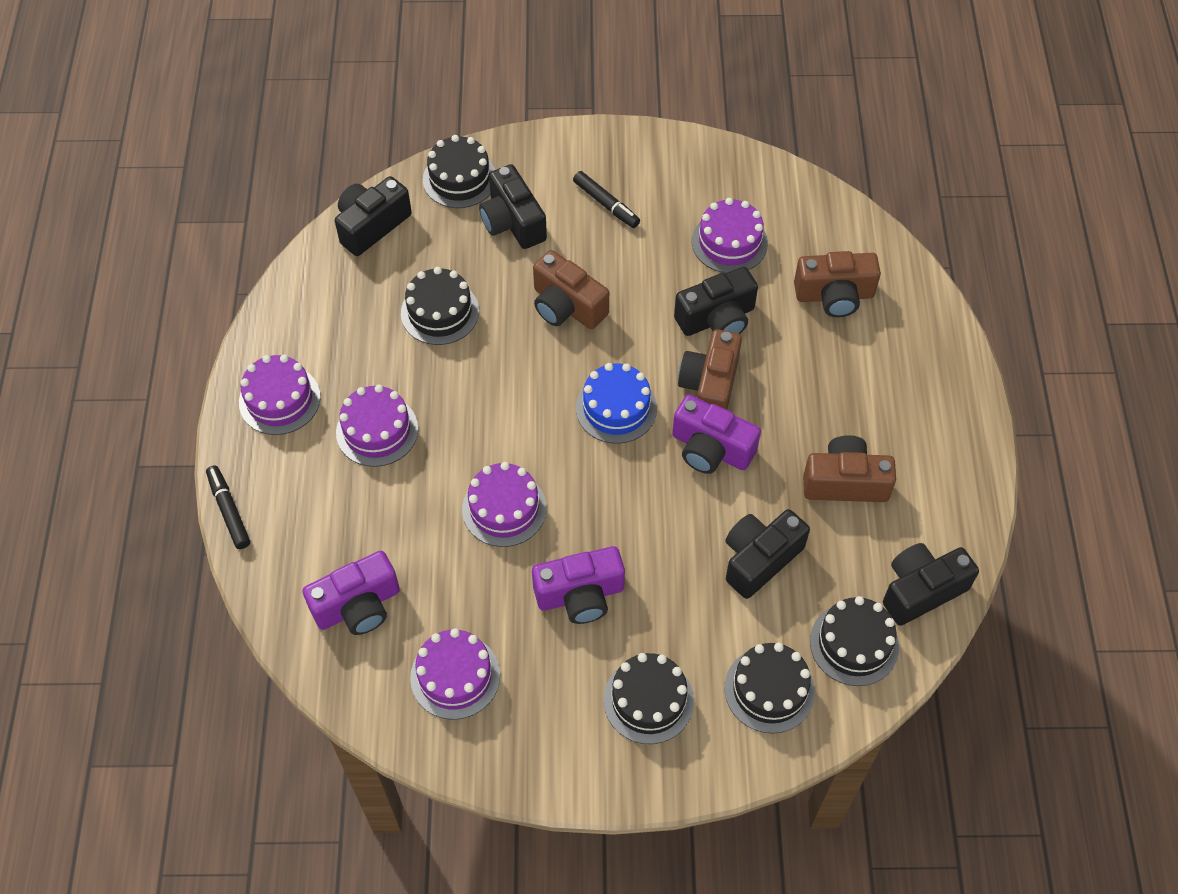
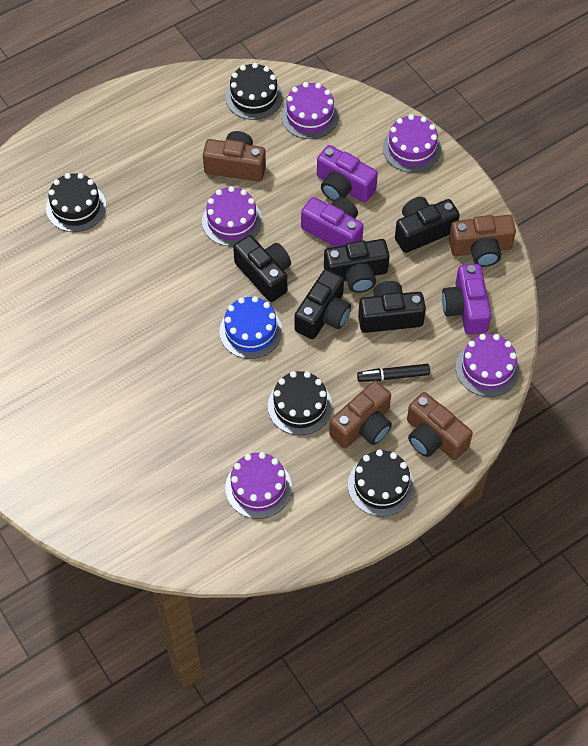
black cake: [401,267,479,345] [423,135,495,208] [604,653,694,744] [725,643,815,734] [810,596,899,686] = 5 -> [46,173,106,232] [225,63,283,120] [268,371,332,435] [348,450,414,516] = 4
black marker: [206,466,250,549] [573,171,640,228] = 2 -> [357,364,430,382] = 1

